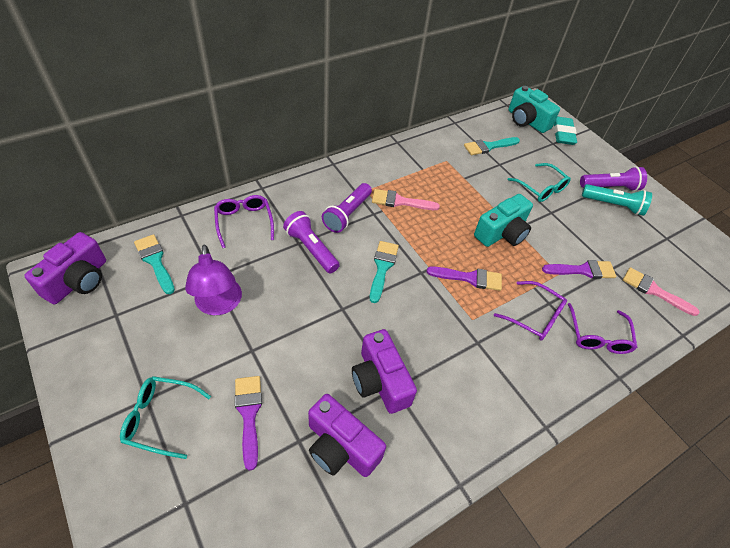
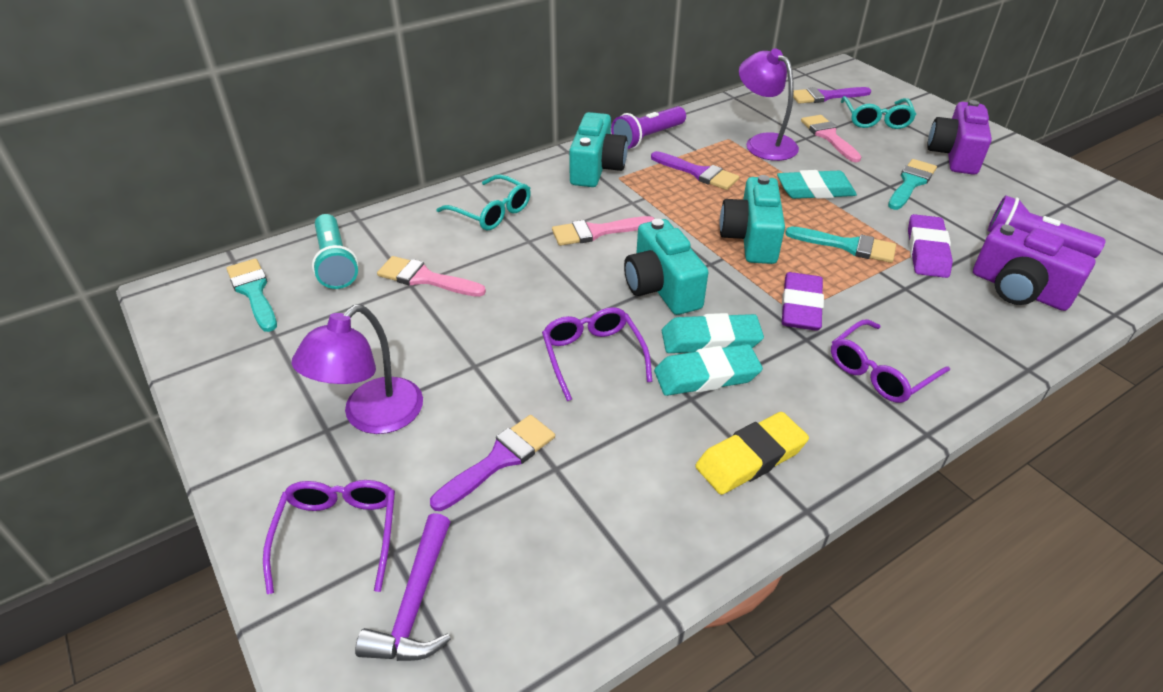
pink brush: [372,189,440,210] [623,267,699,316] = 2 -> [377,256,486,297] [552,216,654,246] [801,115,861,162] = 3
purple camera: [24,232,106,304] [308,394,386,477] [352,329,417,414] = 3 -> [927,100,992,175] [973,223,1095,311] = 2
purple eraser: none = 0 -> [782,272,824,331] [908,214,953,278] = 2
purple flashlight: [283,211,340,273] [322,183,372,233] [580,166,647,191] = 3 -> [611,106,686,149] [988,195,1106,258] = 2
purple hammer: none = 0 -> [355,513,451,661] = 1
purple lamp: [185,245,242,315] = 1 -> [291,304,423,434] [739,48,799,161] = 2
turquoise camera: [474,194,533,247] [508,86,560,133] = 2 -> [569,112,628,187] [624,219,708,315] [720,175,785,264] = 3
turquoise eraser: [553,116,577,145] = 1 -> [654,344,763,396] [662,313,764,353] [777,170,857,199] = 3
yellow eraser: none = 0 -> [695,412,809,495] = 1

